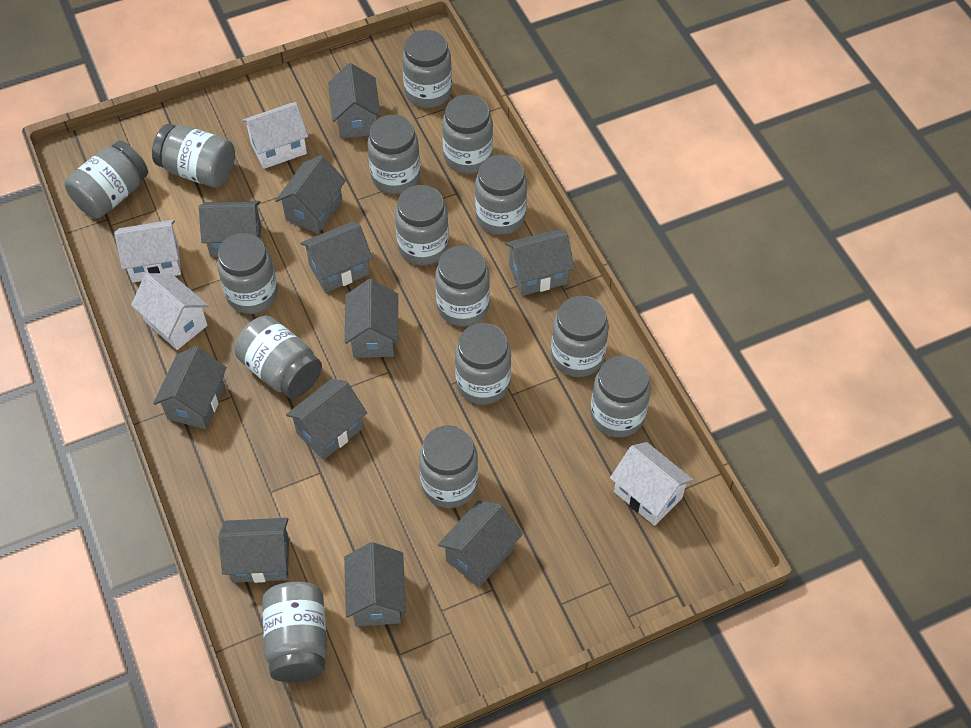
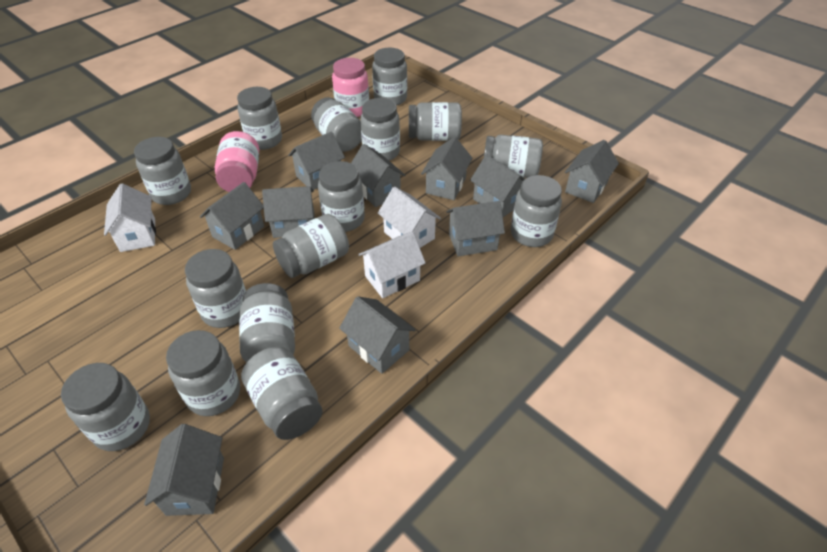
grey house: [153,346,227,429] [199,201,261,257] [219,518,289,583] [275,155,346,234] [286,379,367,460] [300,222,373,293] [328,63,381,139] [344,542,406,627] [345,279,398,358] [438,500,523,587] [505,229,575,296] = 11 -> [144,424,224,516] [200,182,264,250] [262,186,314,238] [288,132,345,190] [339,296,416,374] [351,144,405,207] [421,137,472,200] [446,201,505,257] [470,155,525,217] [565,140,619,203] = 10
pink jar: none = 0 -> [215,131,259,192] [332,58,369,117] = 2
white house: [114,220,181,283] [131,273,209,350] [242,102,308,169] [610,442,694,526] = 4 -> [104,183,156,252] [358,232,425,298] [378,186,441,248] = 3

